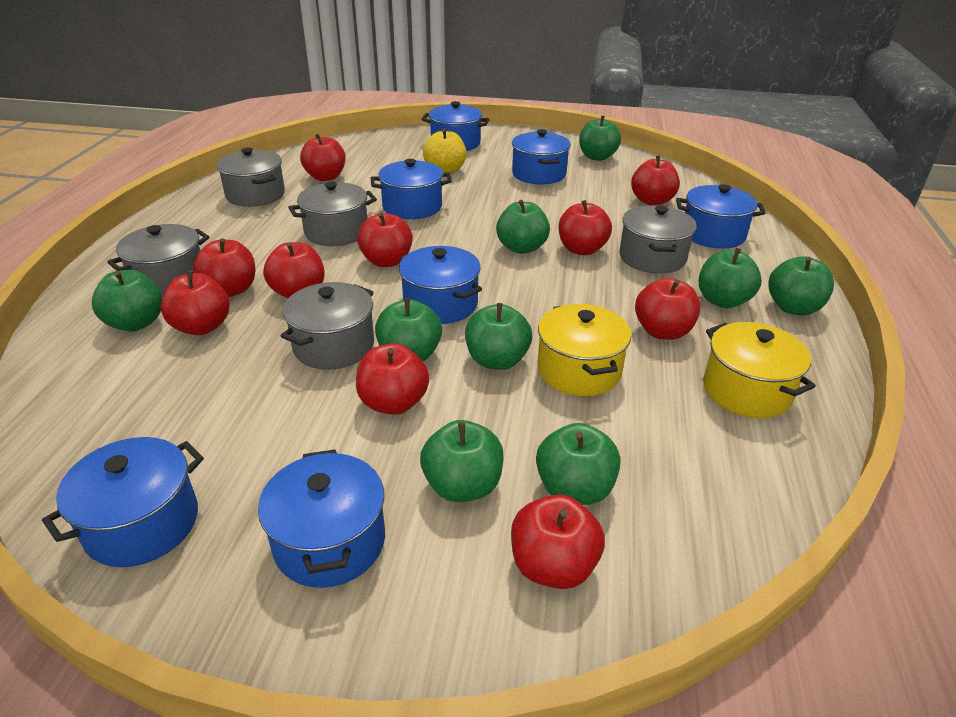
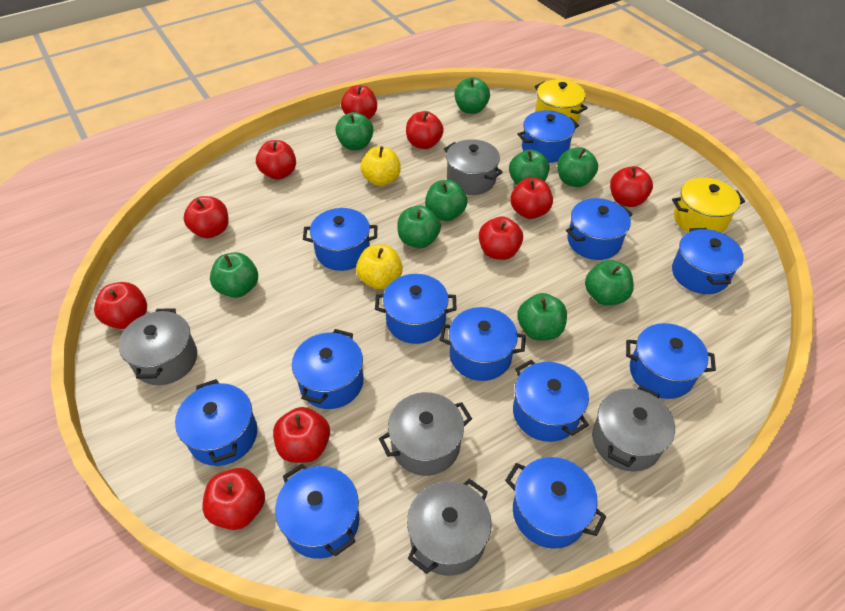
blue pot: [42,437,204,567] [258,449,385,588] [371,159,452,219] [399,246,482,324] [422,101,490,151] [512,129,571,184] [676,184,766,249] = 7 -> [175,379,257,466] [275,464,359,559] [292,329,364,409] [303,208,377,271] [375,274,456,344] [440,307,526,381] [505,457,606,549] [513,360,589,442] [518,110,579,163] [566,198,633,260] [626,323,716,399] [672,228,744,294] = 12
yellow apple: [423,129,466,174] = 1 -> [356,245,403,289] [361,146,401,186] = 2

